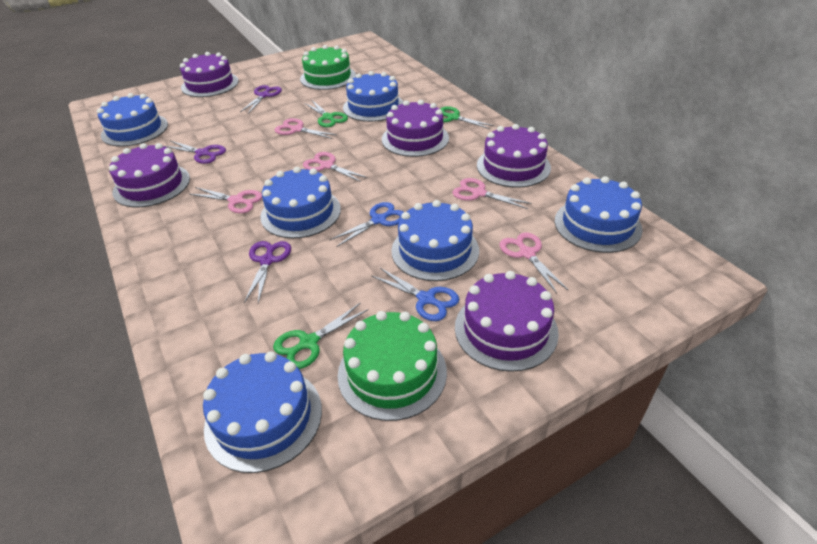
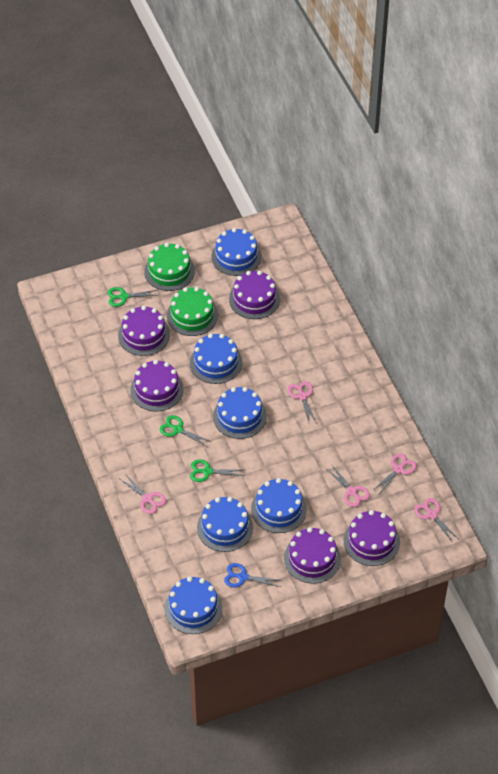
blue scissors: [329,202,404,247] [372,268,459,321] = 2 -> [224,563,281,587] = 1
purple scissors: [164,141,226,164] [240,85,282,114] [244,241,291,303] = 3 -> none = 0

